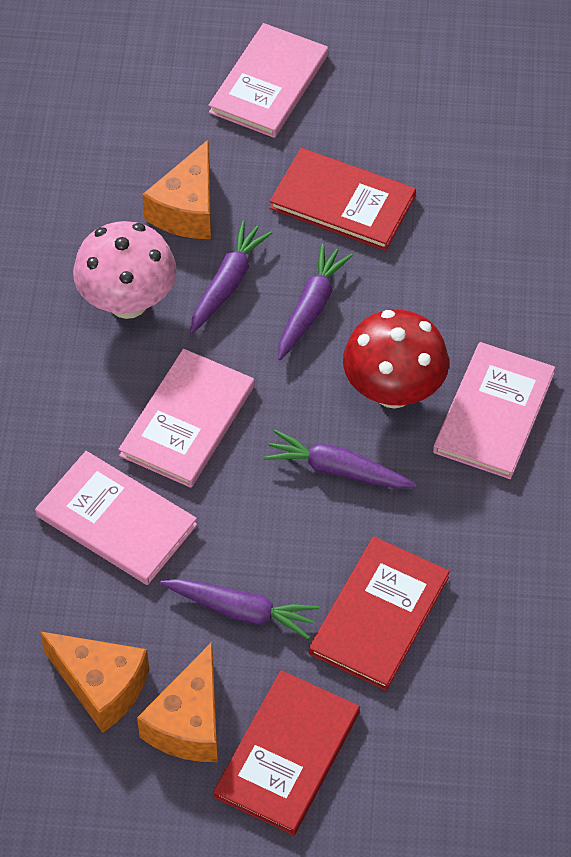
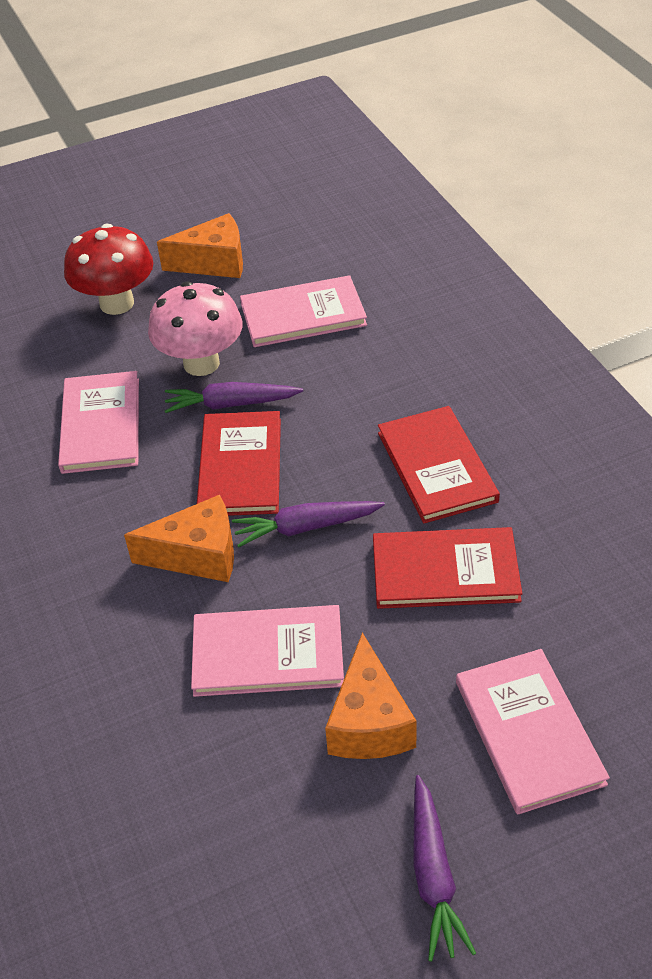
purple carrot: [160,579,319,639] [190,220,272,334] [264,430,417,489] [278,244,353,360] = 4 -> [165,382,303,413] [232,501,385,547] [414,775,476,962] = 3

